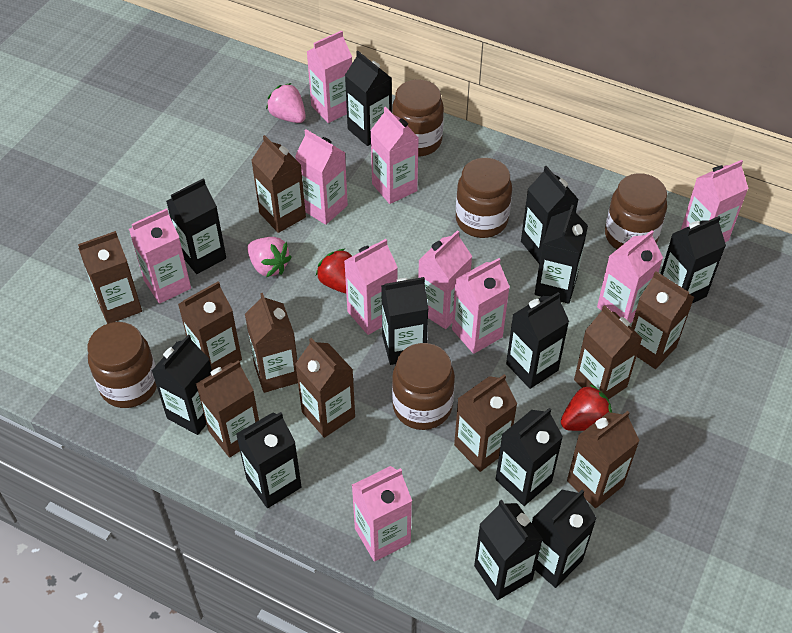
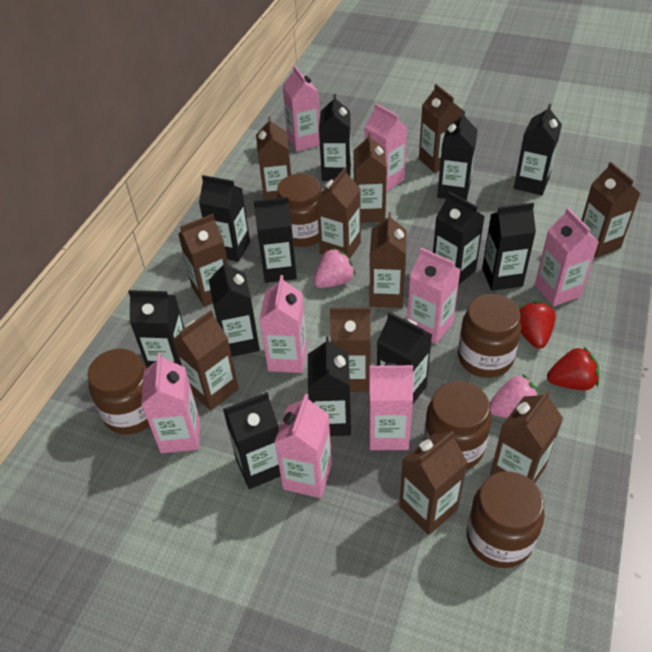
brown carton: [78,231,142,324] [178,281,242,370] [196,360,259,458] [245,293,298,393] [251,135,306,233] [295,338,355,438] [454,374,517,472] [567,411,640,508] [574,305,643,400] [631,271,694,369] = 10 -> [173,310,239,410] [178,214,228,307] [256,116,291,199] [316,167,361,258] [330,307,371,392] [353,132,387,223] [369,212,407,308] [399,431,468,535] [419,84,463,173] [490,390,563,483] [581,162,641,258] = 11
pink carton: [129,208,191,304] [295,129,348,225] [306,30,352,123] [344,239,398,335] [352,466,412,562] [370,107,419,204] [418,230,472,329] [452,258,510,354] [597,230,663,323] [681,160,748,242] = 10 -> [141,353,200,453] [259,275,307,373] [275,394,332,498] [282,65,320,152] [365,104,407,192] [369,363,413,450] [407,248,461,344] [535,208,599,307] = 8

